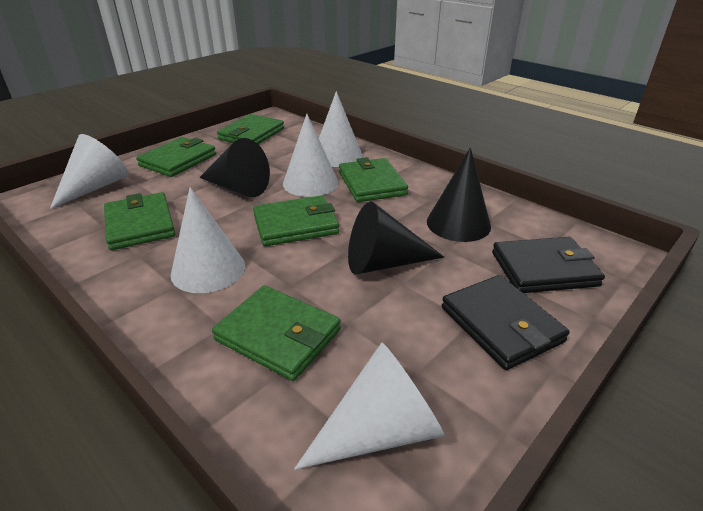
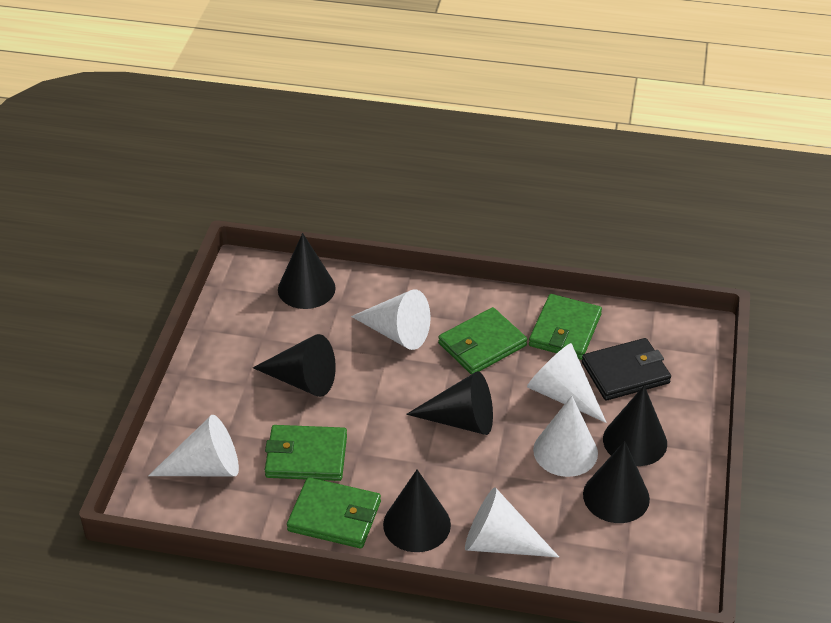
black cone: [199,138,270,197] [348,201,444,274] [427,148,491,242] = 3 -> [253,334,336,397] [278,233,336,309] [383,469,451,552] [406,371,493,435] [583,441,650,523] [603,385,667,466] = 6
black wallet: [442,275,570,370] [492,237,605,293] = 2 -> [582,338,671,401] = 1
green wallet: [104,192,175,250] [136,137,216,177] [212,285,341,381] [217,114,284,144] [253,195,339,246] [339,157,408,202] = 6 -> [265,425,347,481] [287,477,381,549] [438,307,527,374] [529,294,602,360] = 4

